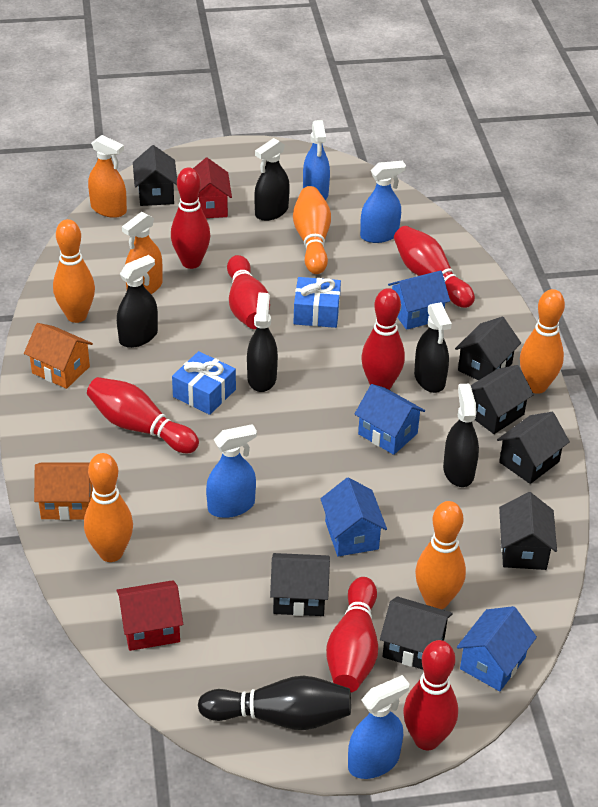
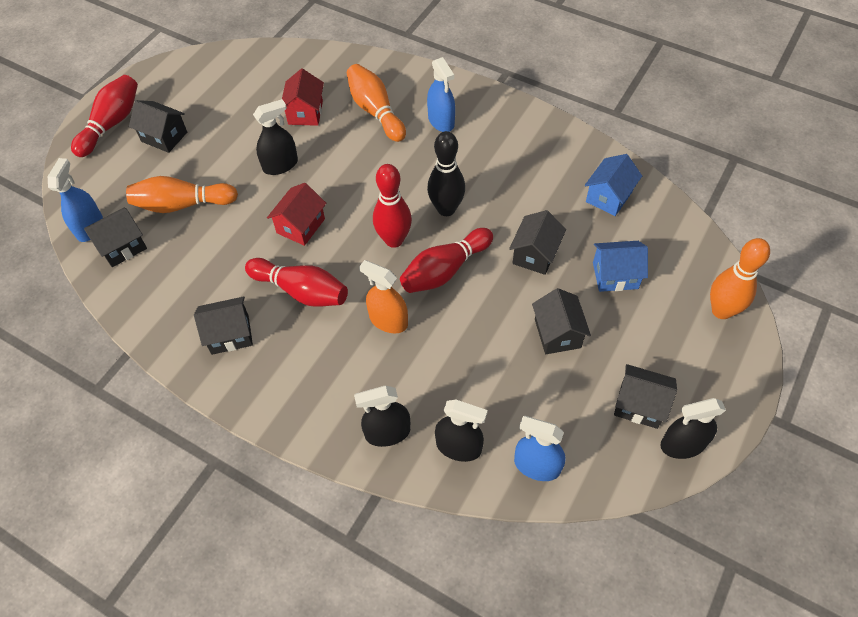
black house: [133,145,177,206] [270,553,330,616] [380,597,453,670] [455,317,521,380] [471,365,534,434] [497,412,570,484] [499,492,557,570] = 7 -> [84,208,147,267] [129,100,187,153] [194,296,253,355] [509,210,566,275] [532,288,591,354] [614,364,677,429] = 6
black spray bottle: [117,255,158,348] [247,293,278,392] [254,138,290,221] [414,302,452,393] [443,384,479,487] = 5 -> [253,99,298,175] [354,386,410,447] [435,400,488,462] [660,398,726,459] = 4
blue gift: [172,351,236,415] [293,277,341,328] = 2 -> none = 0
blue house: [320,478,387,556] [355,384,425,455] [388,271,450,330] [457,606,537,691] = 4 -> [585,154,642,216] [593,241,648,292] = 2
blue spray bottle: [206,424,257,518] [303,120,330,200] [348,675,409,779] [360,161,406,243] = 4 -> [48,158,103,242] [427,57,455,132] [514,416,566,481] = 3
orange bowling pin: [53,219,95,323] [84,453,133,562] [293,186,331,274] [415,501,466,609] [520,289,565,394] = 5 -> [126,176,238,213] [347,64,406,142] [710,238,770,319] = 3
orange house: [24,323,93,389] [34,462,93,520] = 2 -> none = 0
orange spray bottle: [88,135,127,218] [122,212,163,294] = 2 -> [359,260,408,333] = 1
red bowling pin: [87,377,199,453] [171,167,210,269] [227,255,270,329] [326,577,378,692] [361,288,405,390] [394,226,475,308] [403,640,458,750] = 7 -> [71,75,138,157] [245,258,348,307] [373,164,412,248] [400,228,493,293] = 4

